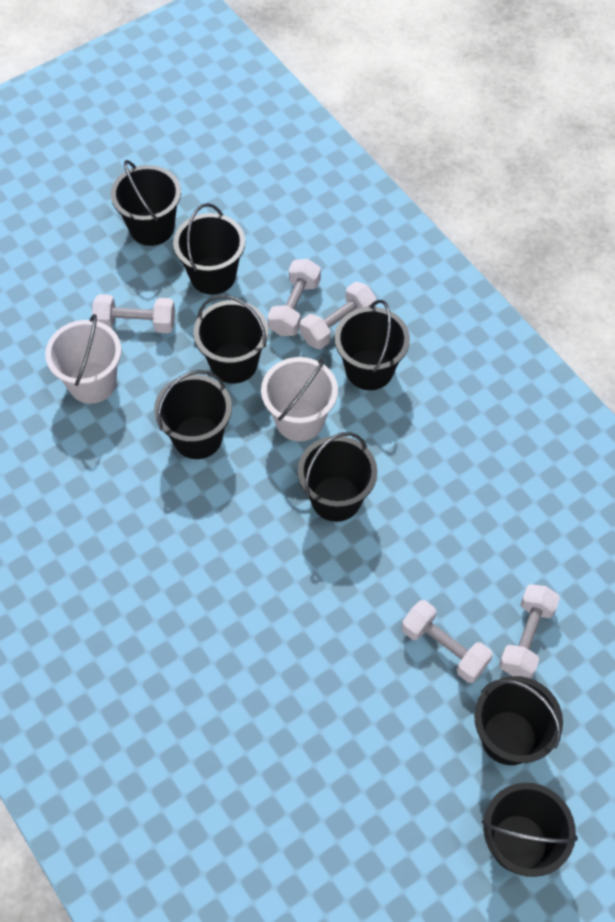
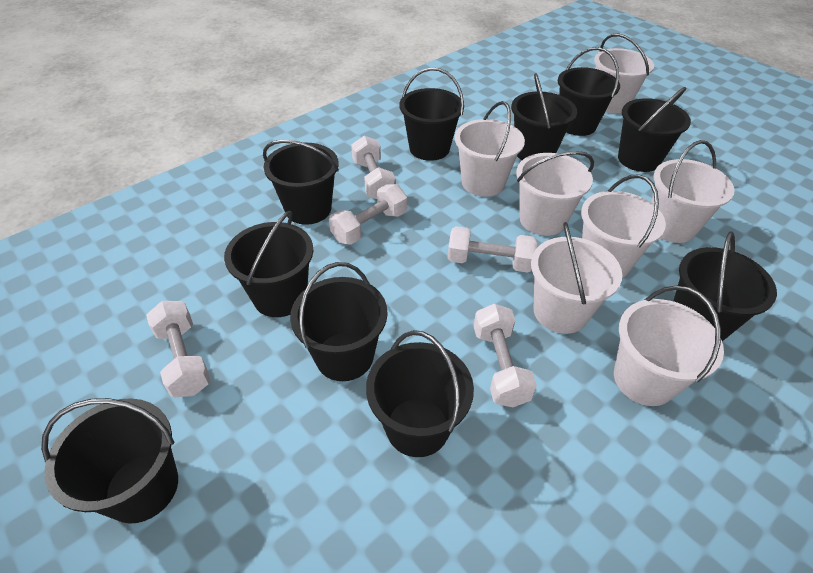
black bucket: [111,160,181,246] [154,370,232,459] [173,203,245,295] [194,295,268,383] [298,432,377,522] [335,300,410,390] [474,676,563,765] [482,783,578,877] = 8 -> [41,398,178,524] [224,211,313,317] [263,140,339,225] [290,262,387,381] [366,330,474,457] [400,67,464,161] [511,73,577,160] [558,47,620,136] [618,87,691,172] [674,231,777,341] = 10
white bucket: [45,314,122,404] [261,357,338,441] = 2 -> [455,101,525,197] [516,151,594,236] [531,222,622,334] [581,174,666,278] [594,34,654,113] [614,286,724,406] [651,140,734,243] = 7

